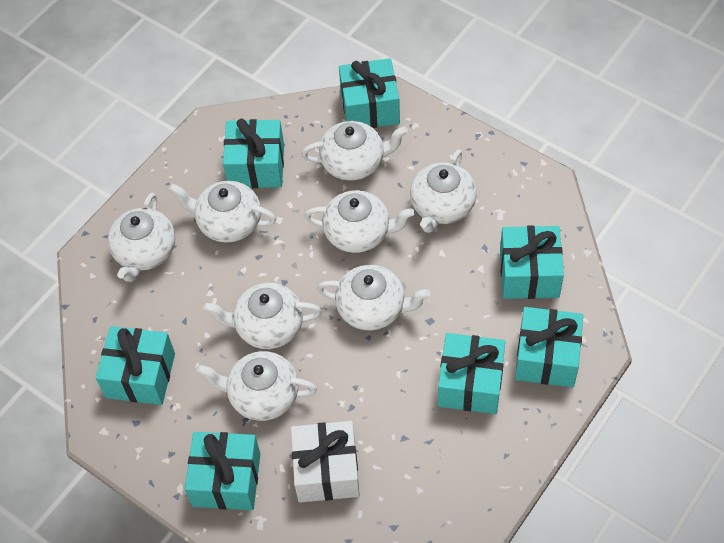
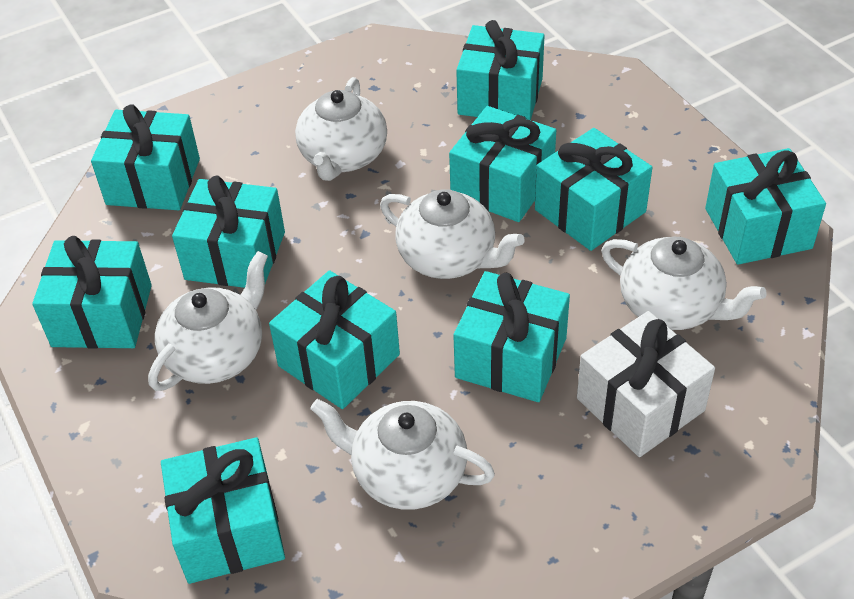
turquoise gift: [96,326,175,405] [185,432,260,510] [223,119,284,188] [339,58,400,128] [438,333,506,414] [500,226,564,299] [515,307,583,387] = 7 -> [32,236,152,349] [91,104,200,210] [161,437,285,584] [172,176,285,288] [269,270,400,409] [449,106,556,222] [453,271,570,402] [456,20,545,120] [535,128,653,251] [705,148,826,265] = 10
white teapot: [108,193,175,282] [169,181,276,243] [197,351,317,421] [203,283,322,349] [302,121,408,180] [304,190,415,253] [317,265,431,331] [410,149,477,233] = 8 -> [148,251,268,391] [295,77,387,181] [310,399,495,510] [380,189,525,279] [601,236,767,330] = 5

